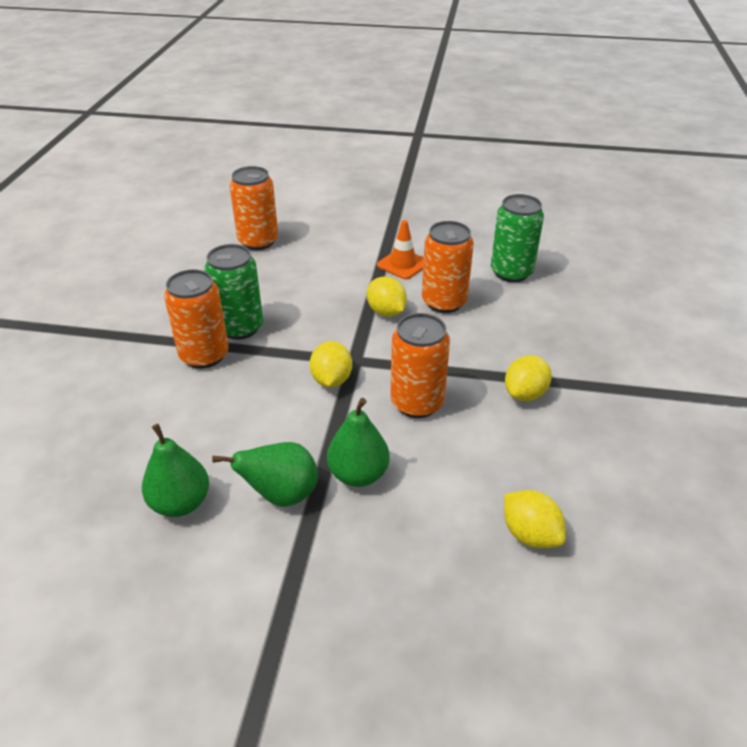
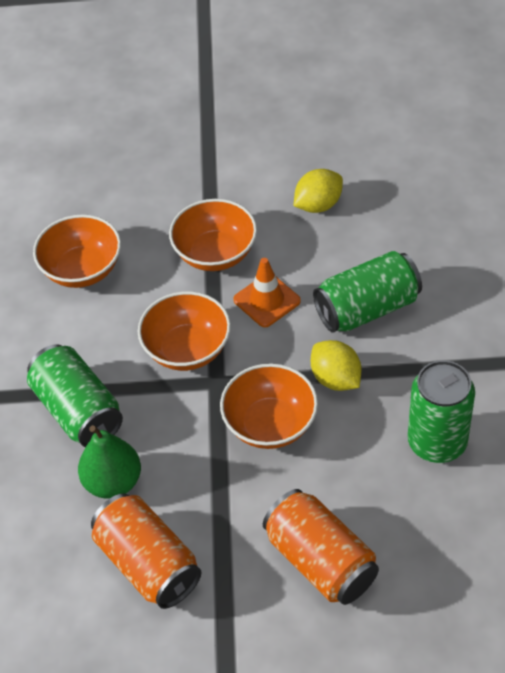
green can: [204,244,263,340] [491,194,544,282] = 2 -> [27,344,123,448] [313,251,422,333] [408,360,475,463] = 3
green pear: [142,424,209,517] [212,442,318,507] [327,398,389,487] = 3 -> [78,425,141,499] = 1
orange bowl: none = 0 -> [33,215,121,288] [138,291,231,371] [169,199,257,271] [220,363,318,449] = 4
orange can: [164,269,229,369] [230,166,278,250] [390,313,450,418] [422,221,474,313] = 4 -> [91,493,201,609] [263,489,379,605] = 2
yellow lemon: [309,341,352,388] [367,277,407,317] [504,490,566,549] [505,355,552,401] = 4 -> [294,169,343,213] [311,340,361,391] = 2

